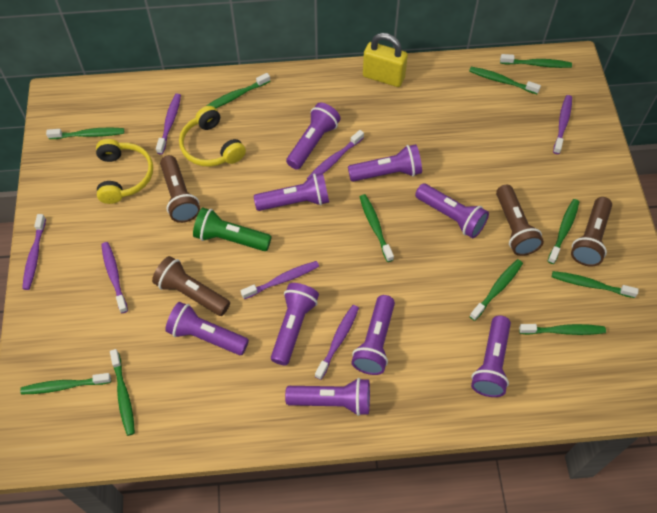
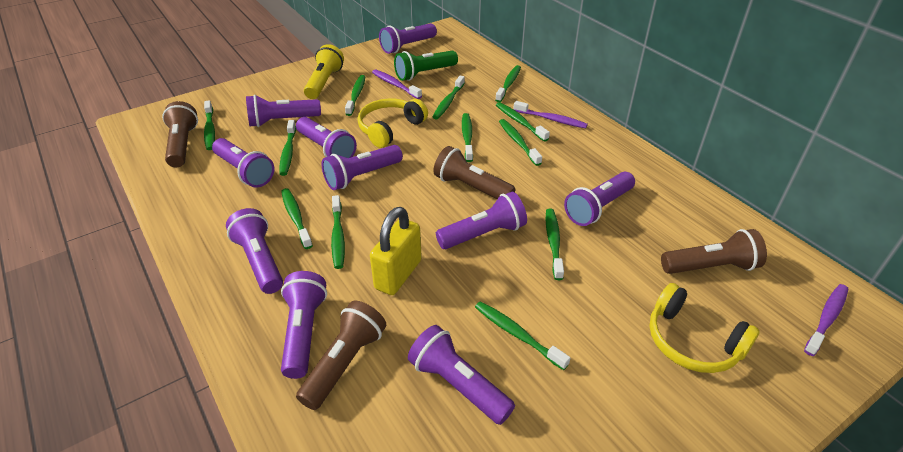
green toothbrush: [20,373,111,395] [46,128,124,139] [110,349,135,436] [206,73,270,108] [360,194,394,262] [469,67,541,94] [469,259,523,321] [500,54,572,68] [519,324,606,335] [548,199,579,264] [552,271,639,298] = 11 -> [204,100,215,150] [280,120,296,176] [281,188,313,249] [331,195,345,269] [345,75,365,116] [433,76,465,120] [462,113,473,162] [475,301,570,370] [495,65,521,102] [496,102,550,142] [499,119,542,166] [546,209,564,280] = 12
purple flashlight: [165,302,249,355] [254,173,329,211] [271,283,319,366] [285,378,370,416] [286,103,341,170] [348,144,422,182] [351,295,395,375] [415,183,489,238] [471,315,511,397] = 9 -> [212,138,274,188] [226,208,283,294] [246,95,321,127] [281,271,327,379] [296,117,357,158] [322,145,403,190] [379,23,437,54] [408,325,515,425] [436,192,527,249] [564,172,635,226] = 10
purple toothbrush: [22,214,46,290] [101,242,128,313] [156,94,181,155] [241,261,319,299] [307,130,364,180] [315,305,359,380] [553,95,572,154] = 7 -> [372,69,422,99] [513,101,588,128] [804,284,848,356] = 3
yellow flashlight: none = 0 -> [304,44,344,99] = 1

